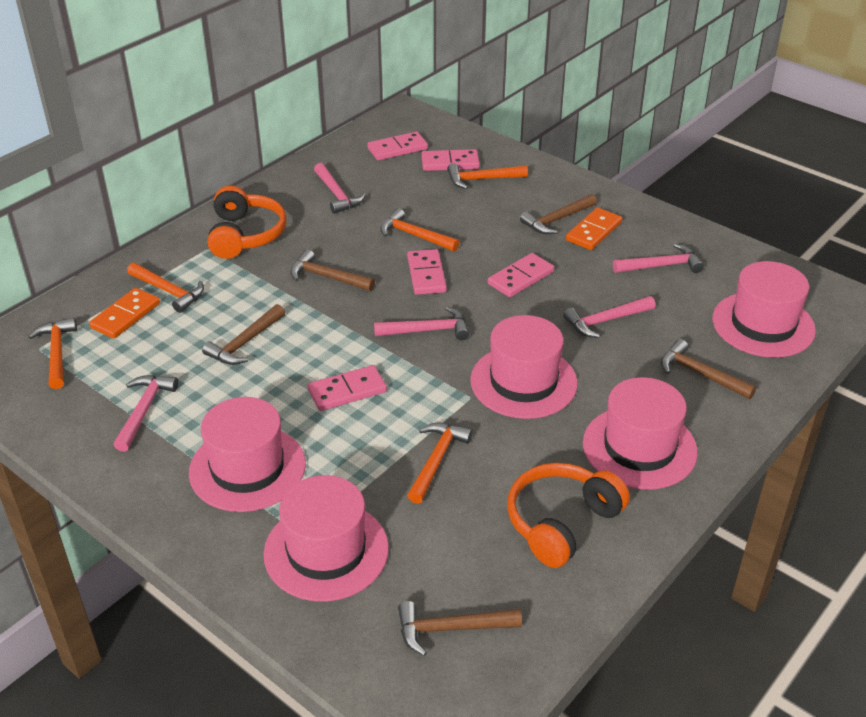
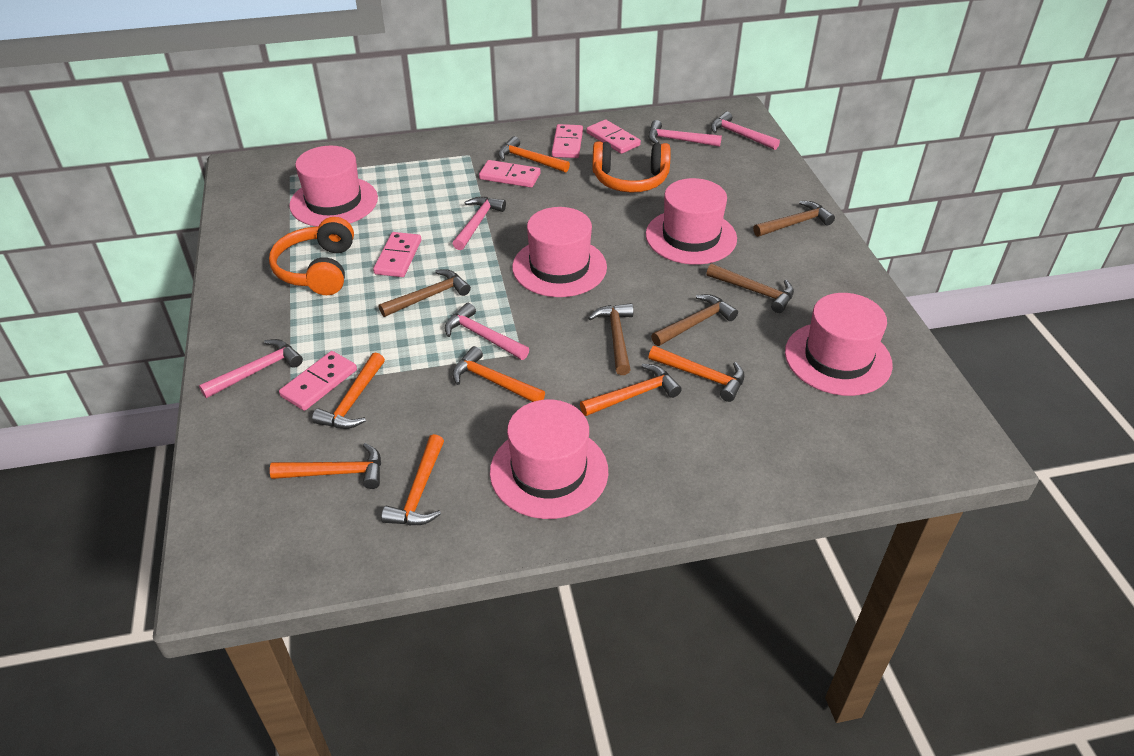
orange domino: [89,288,160,338] [566,207,622,250] = 2 -> none = 0
orange hammer: [28,317,77,389] [127,263,204,313] [380,208,460,252] [407,423,473,504] [447,163,528,189] = 5 -> [270,443,381,489] [312,353,385,429] [381,434,444,525] [452,346,545,402] [498,136,570,172] [580,364,682,416] [649,346,745,402] = 7

